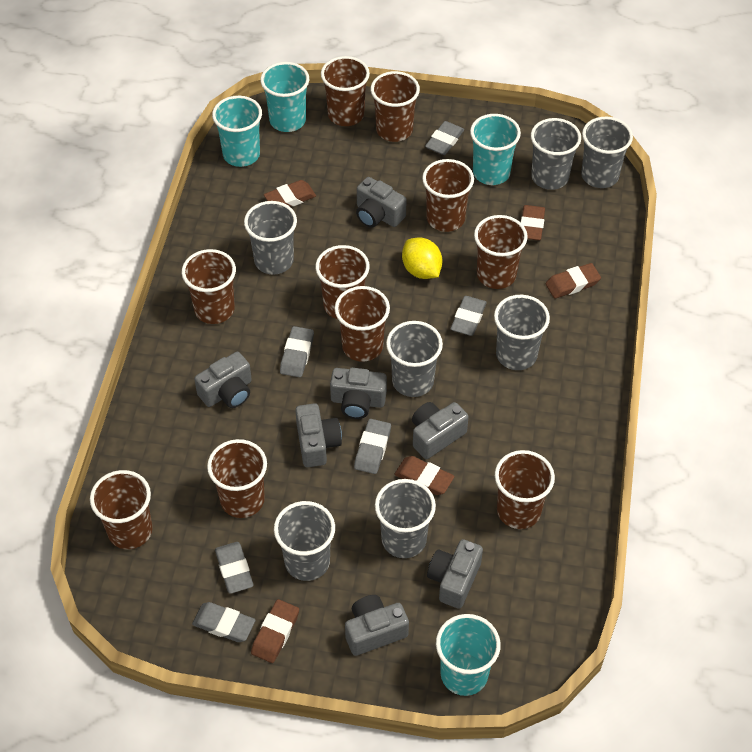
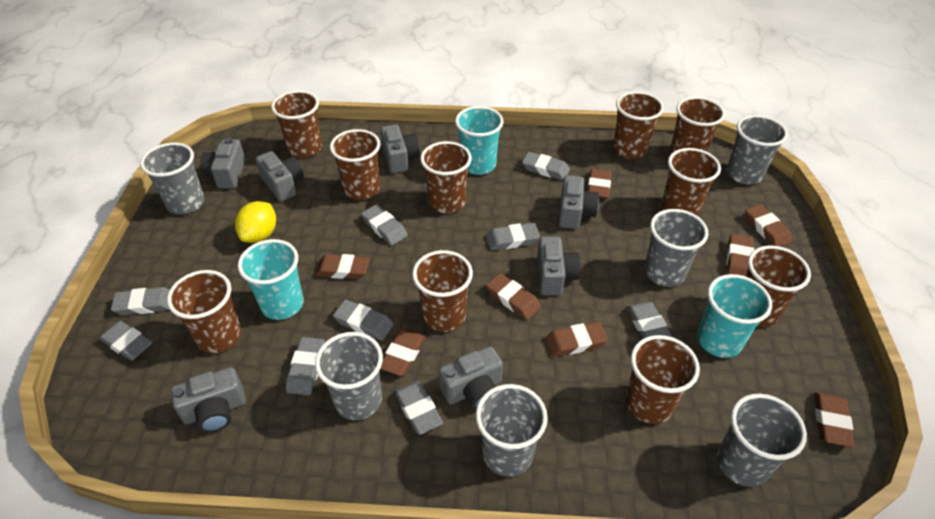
brown eraser: [251,599,299,663] [264,180,316,207] [394,456,455,495] [521,205,545,241] [545,263,601,298] = 5 -> [315,254,370,279] [380,329,426,376] [486,273,541,320] [545,322,608,357] [588,168,611,199] [727,234,754,276] [745,204,792,247] [814,392,854,448] = 8
grey cup: [244,201,297,275] [274,501,335,581] [375,479,436,558] [386,321,443,397] [494,295,550,370] [531,118,581,190] [581,117,633,188] = 7 -> [140,143,205,215] [315,332,383,420] [476,384,548,477] [644,209,708,287] [717,394,807,487] [727,115,788,184] = 6
grey eraser: [192,602,255,642] [215,542,253,594] [280,326,314,377] [354,419,391,474] [425,121,464,155] [451,296,487,336] = 6 -> [99,321,153,361] [111,287,170,315] [286,337,325,395] [333,300,394,341] [361,204,408,246] [394,381,443,435] [486,223,540,250] [522,152,570,180] [626,302,672,339] = 9
turquoise cup: [212,96,262,167] [260,62,309,132] [436,614,501,696] [470,114,521,185] = 4 -> [238,239,304,320] [455,106,504,175] [697,274,772,358] = 3

